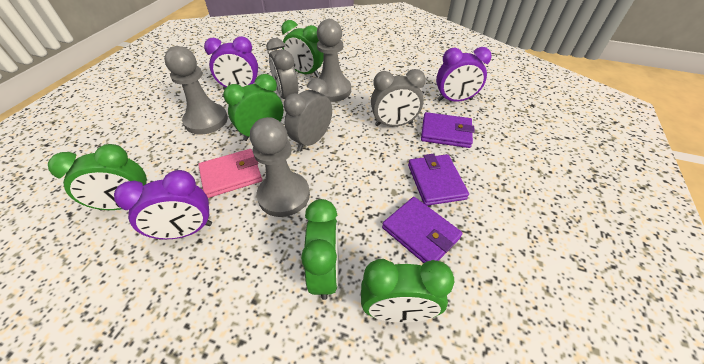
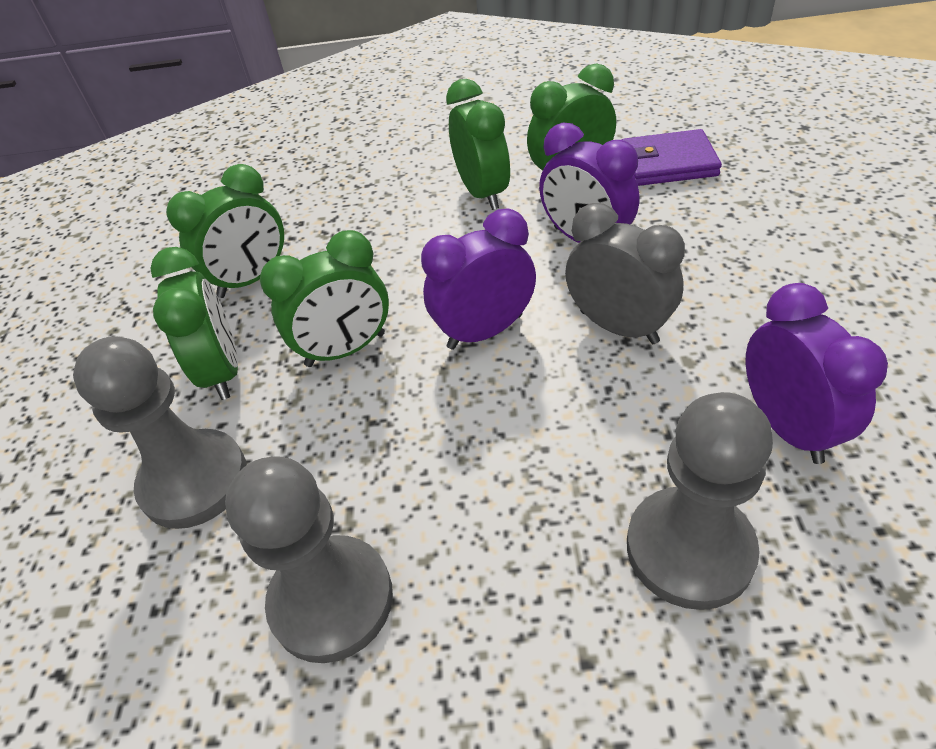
grey clock: [266,38,298,99] [284,78,332,151] [371,69,426,127] = 3 -> [565,203,685,344] = 1
pink wallet: [198,149,262,198] = 1 -> none = 0
purple wallet: [382,197,462,263] [408,154,469,206] [421,112,475,148] = 3 -> [622,129,722,186] = 1

